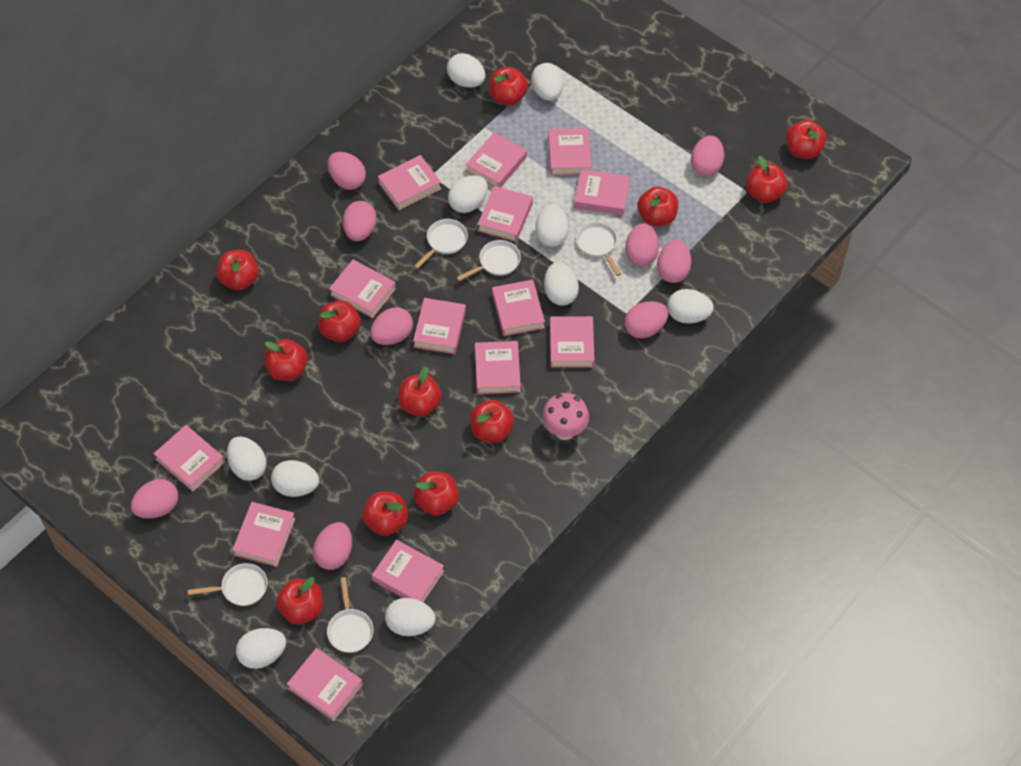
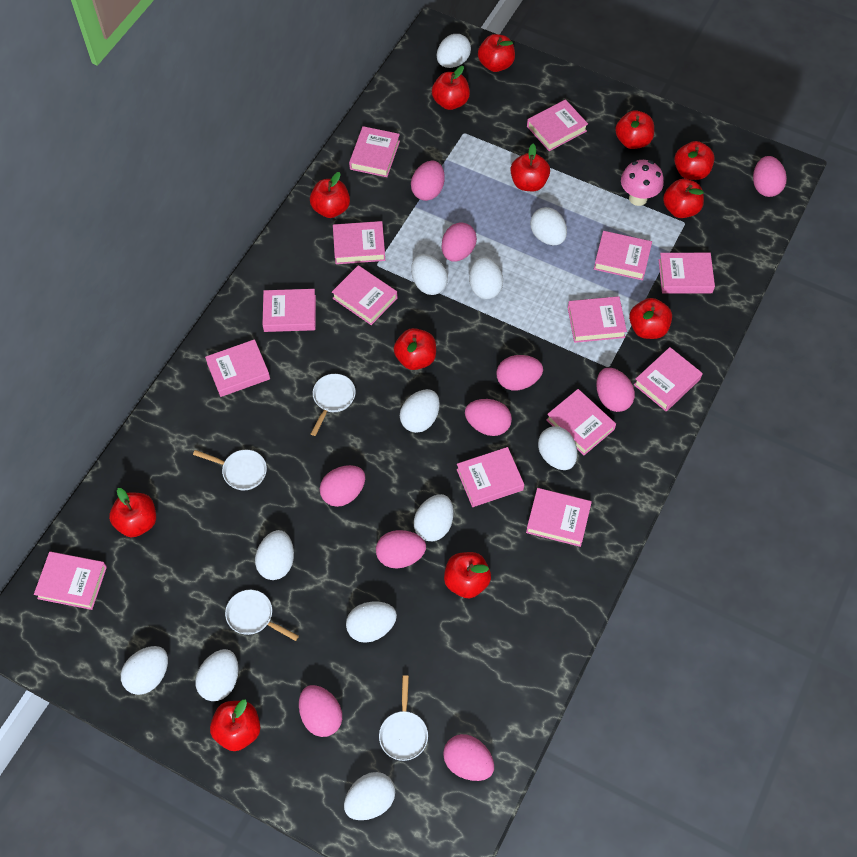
pink egg: [131,479,178,519] [313,522,352,570] [328,152,366,190] [343,201,377,241] [370,307,413,345] [625,223,659,266] [625,301,669,338] [657,240,691,283] [691,135,724,177] = 9 -> [299,685,342,737] [320,465,365,507] [376,530,426,568] [411,160,445,201] [442,223,477,261] [443,734,494,781] [465,399,512,436] [496,355,543,391] [596,368,635,412] [753,156,787,197] = 10
white egg: [227,436,266,481] [236,628,286,669] [271,460,319,497] [385,598,436,636] [447,53,485,87] [448,175,488,213] [531,63,563,101] [535,204,569,247] [544,262,579,306] [667,289,714,323] = 10 -> [121,646,168,695] [195,649,238,701] [255,530,294,580] [344,772,395,820] [346,602,397,643] [400,389,440,433] [411,254,448,295] [414,494,454,541] [437,34,471,68] [469,256,503,299] [530,207,567,245] [538,426,577,470] = 12
white pan: [188,563,267,606] [327,577,374,653] [414,219,468,269] [456,240,521,281] [576,222,621,276] = 5 -> [193,450,267,491] [225,590,299,641] [311,374,356,436] [379,675,428,761] = 4

